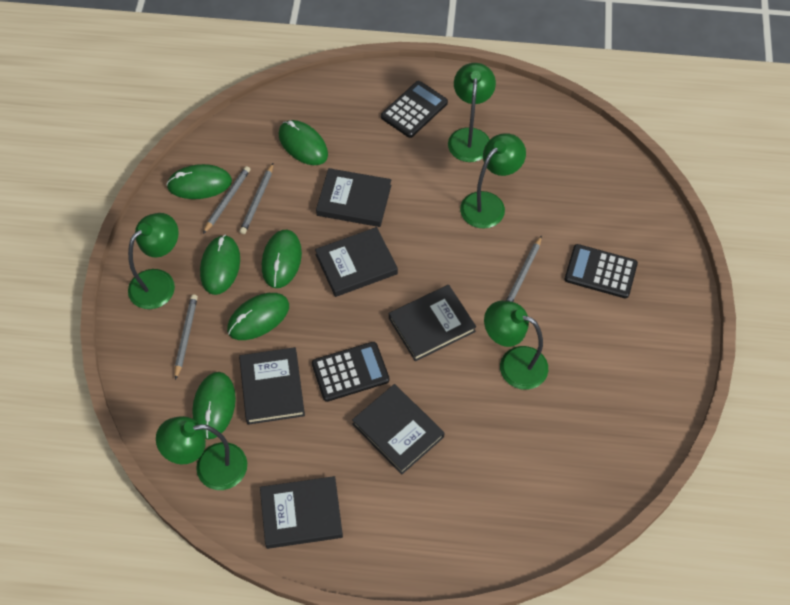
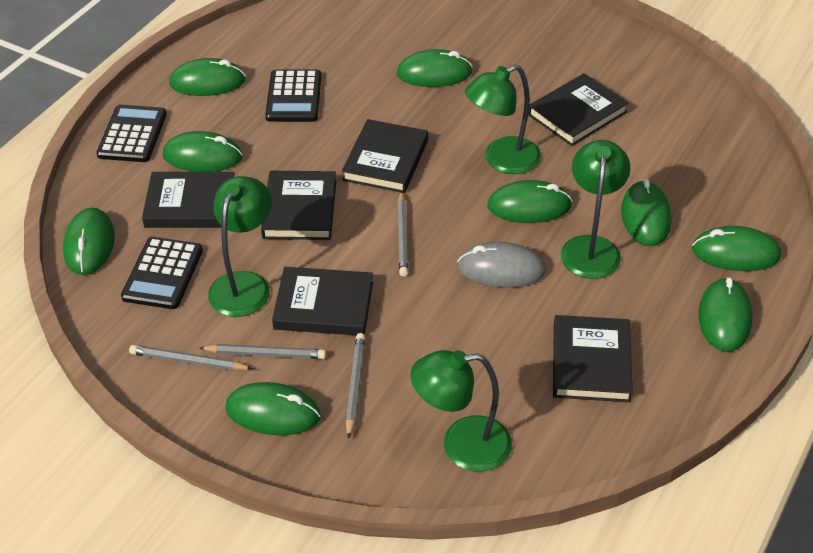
green lamp: [128,213,179,309] [156,416,247,490] [448,63,496,162] [460,133,526,229] [484,301,548,390] = 5 -> [208,176,272,317] [411,350,512,472] [465,64,541,174] [560,140,630,279] = 4
green mouse: [166,164,232,199] [192,372,236,439] [200,235,240,295] [227,293,289,340] [262,230,302,288] [279,120,328,165] = 6 -> [63,208,115,275] [163,131,243,172] [169,58,246,96] [225,382,320,435] [396,49,473,87] [487,180,572,223] [621,179,671,246] [692,226,781,271] [698,277,753,352] = 9
grey mouse: none = 0 -> [457,242,546,288] = 1

